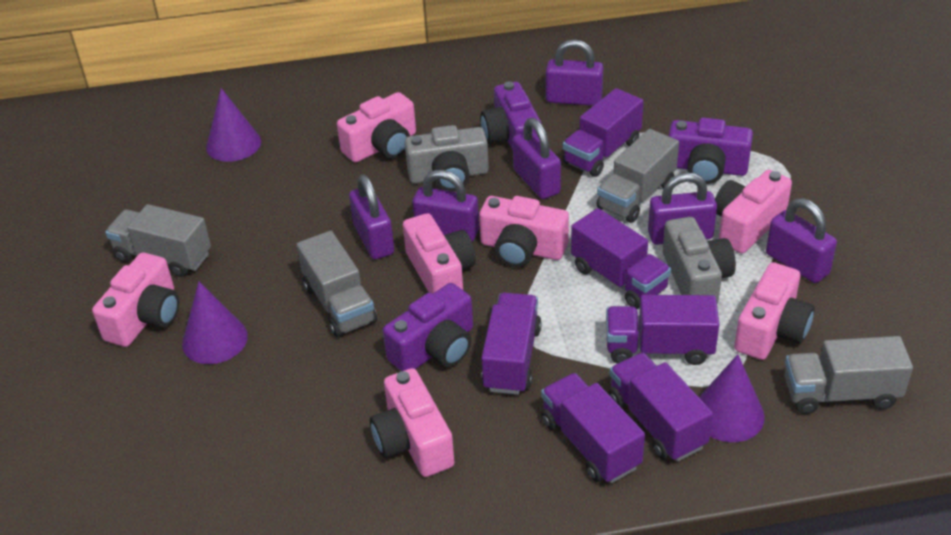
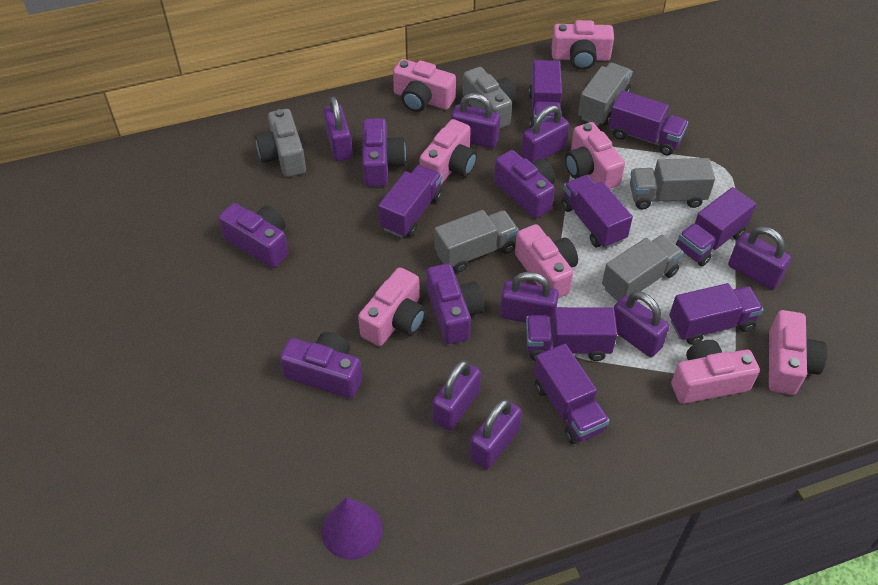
pink camera: [92,252,179,347] [337,92,416,163] [370,368,455,477] [403,213,476,294] [479,196,569,267] [715,170,792,253] [734,262,815,360] = 7 -> [358,267,426,346] [393,59,456,112] [420,119,477,184] [515,224,578,298] [552,20,614,70] [565,122,625,189] [671,340,760,404] [769,310,827,395] = 8
purple camera: [383,283,473,371] [480,81,542,151] [669,118,753,184] = 3 -> [218,203,288,268] [280,332,362,399] [362,118,406,187] [427,263,484,344] [494,150,555,218] = 5
purple cone: [182,281,248,364] [206,88,261,162] [699,354,765,442] = 3 -> [322,497,383,560] = 1
purple padlock: [349,175,394,259] [413,170,479,242] [513,118,561,199] [546,39,603,106] [648,173,717,244] [766,198,837,283] = 6 -> [324,96,353,161] [433,360,481,431] [451,93,500,148] [470,399,522,469] [500,272,559,323] [521,105,569,163] [614,291,669,357] [728,227,791,290] = 8
purple truck: [481,293,542,395] [541,373,645,483] [563,88,644,177] [571,208,671,309] [606,295,719,365] [609,353,713,461] = 6 -> [378,165,443,238] [526,307,617,361] [529,60,562,128] [534,344,609,444] [562,175,633,249] [609,90,688,155] [669,283,764,345] [676,187,756,266] = 8

